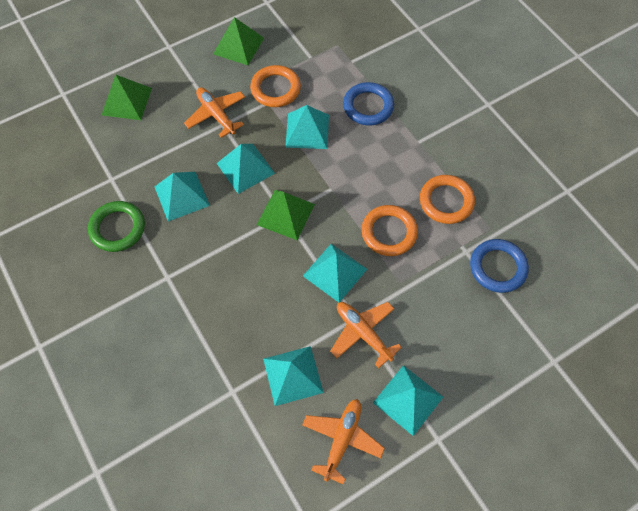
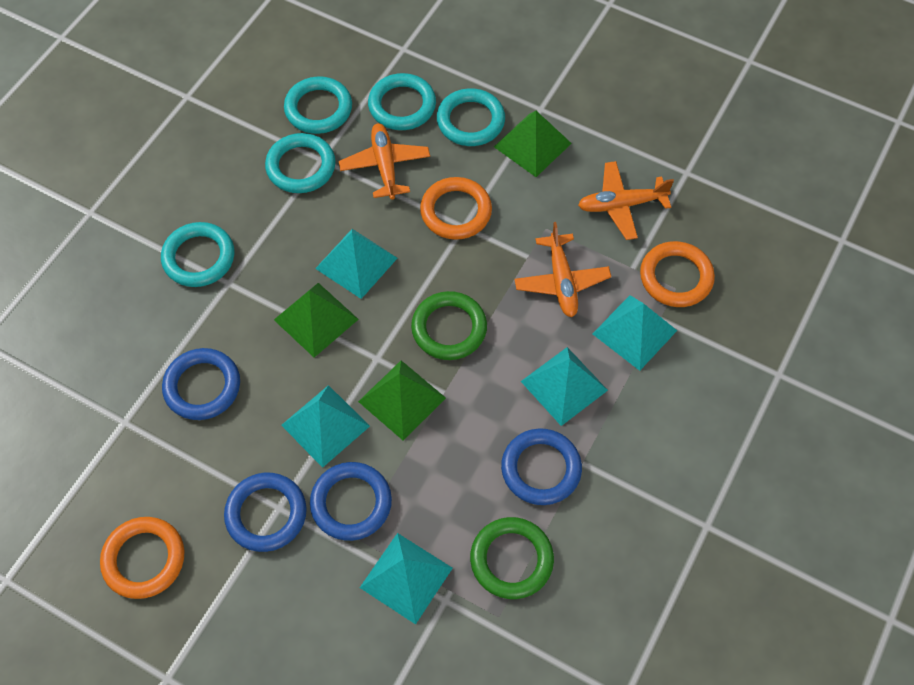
blue ring: [343,82,394,126] [470,239,529,293] = 2 -> [162,348,240,420] [224,473,307,552] [310,462,392,541] [501,428,582,505] = 4
green ring: [88,201,145,252] = 1 -> [411,291,487,360] [470,517,554,599] = 2
turquoise pyramid: [155,172,210,221] [217,144,275,194] [263,346,324,406] [285,105,329,149] [303,244,367,302] [373,365,443,436] = 6 -> [281,385,370,468] [315,229,397,299] [360,533,453,624] [521,347,608,426] [593,295,677,371] = 5
turquoise ring: none = 0 -> [161,222,235,287] [265,133,336,193] [284,76,352,134] [368,73,436,130] [437,88,505,146] = 5

